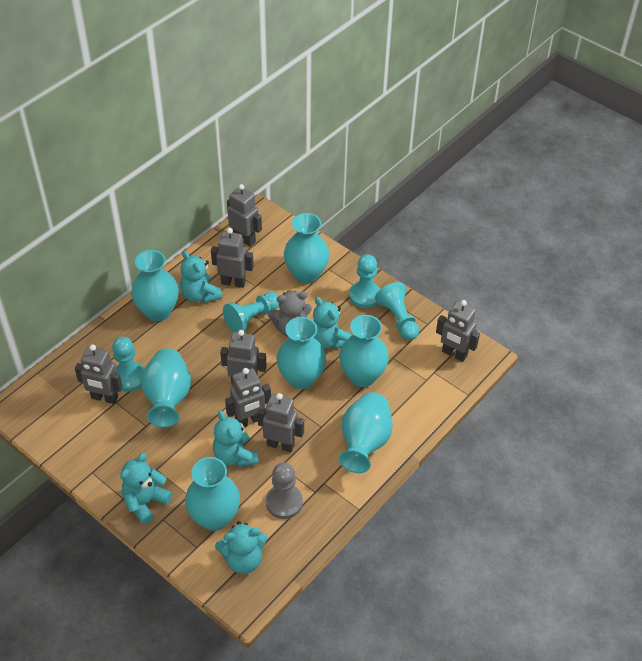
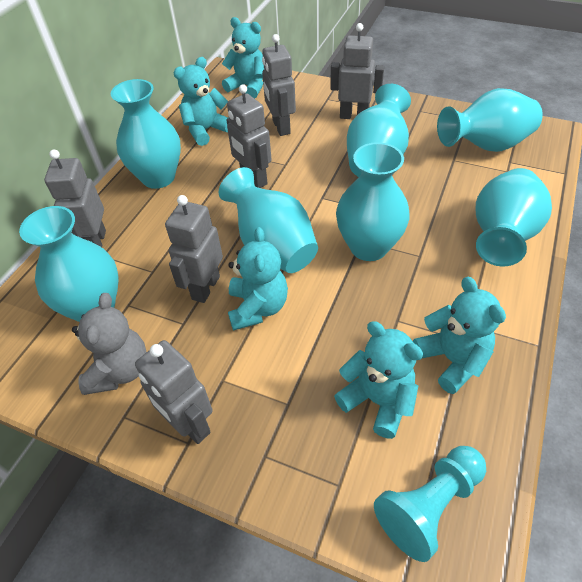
grey pawn: [266,463,303,519] = 1 -> none = 0
grey robot: [75,345,123,404] [211,228,254,288] [220,330,267,385] [225,368,271,425] [227,184,262,247] [257,393,304,452] [436,300,480,362] = 7 -> [44,149,106,247] [135,340,213,444] [165,195,223,303] [226,84,272,188] [262,34,296,136] [330,23,384,119] = 6
turquoise pawn: [112,337,144,392] [223,292,279,332] [349,254,380,308] [375,282,419,340] = 4 -> [374,446,486,562] = 1

